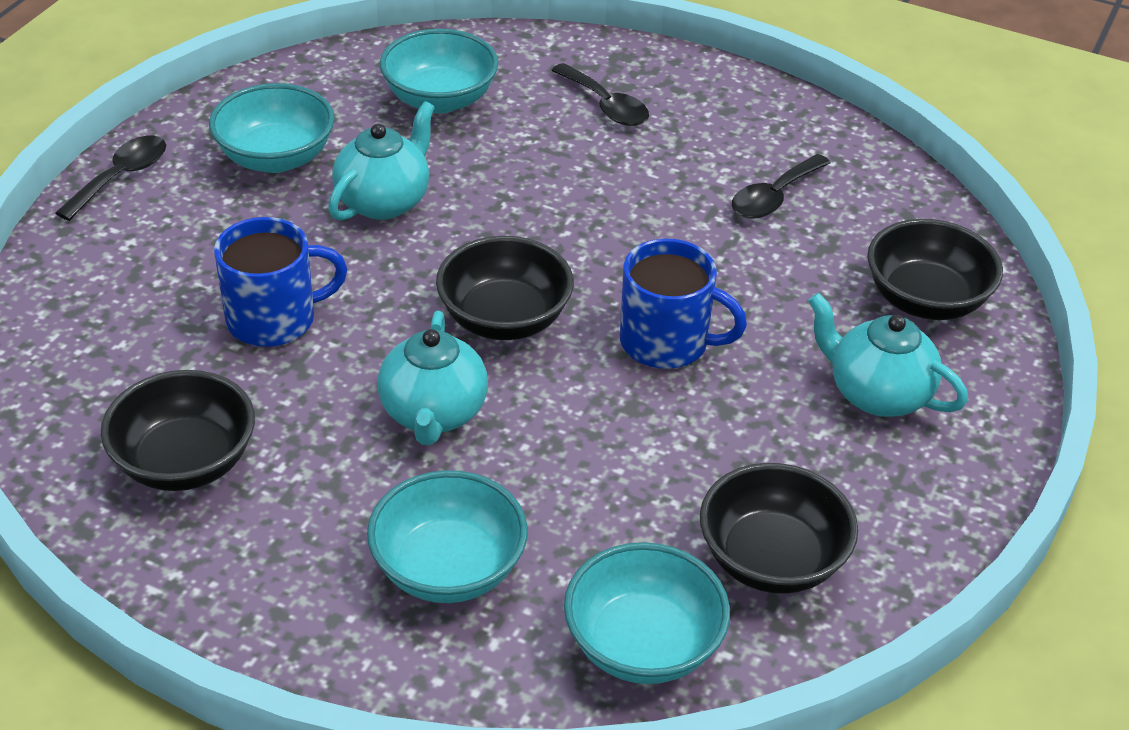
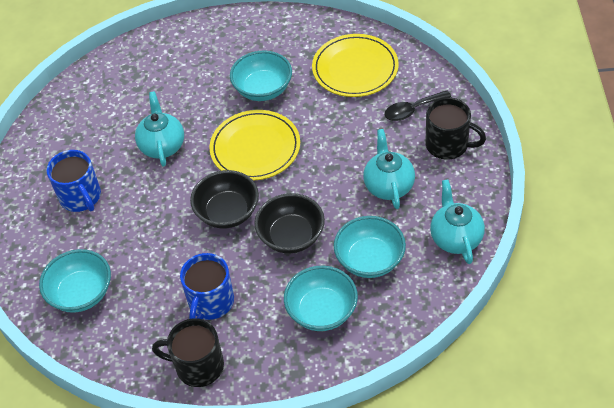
black bowl: [101,370,255,491] [436,236,574,340] [700,463,858,594] [867,219,1003,320] = 4 -> [190,170,259,229] [254,193,325,253] = 2
black mug: none = 0 -> [152,318,224,387] [426,97,486,159] = 2
black spoon: [55,135,166,221] [551,63,649,126] [732,154,831,219] = 3 -> [384,90,451,121] = 1
yellow plate: none = 0 -> [209,110,300,181] [312,34,399,97] = 2

